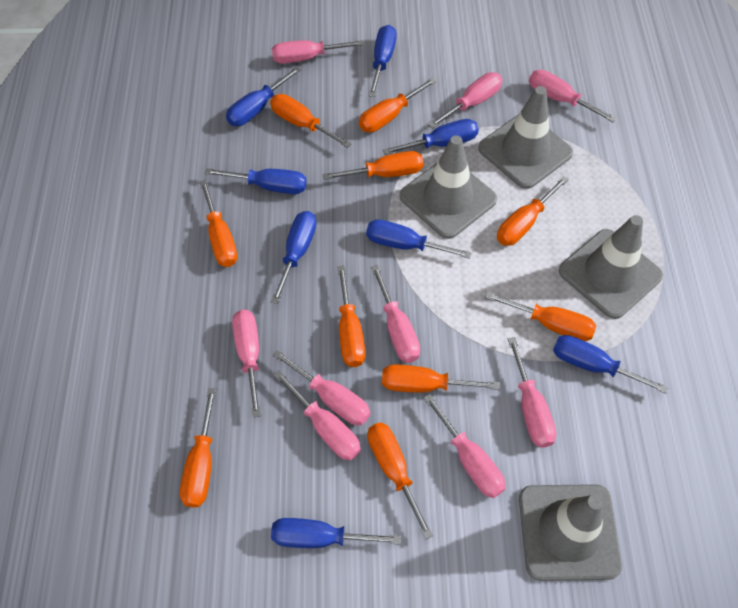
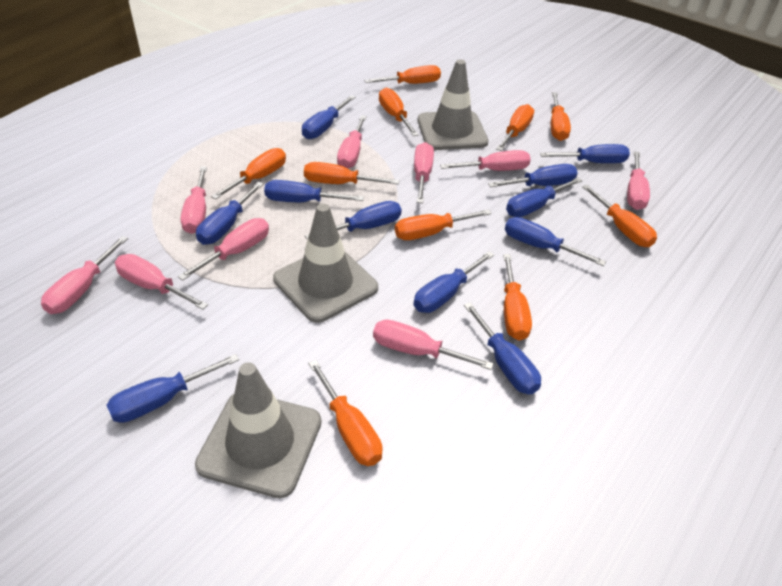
blue screwdriver: [205,168,307,194] [226,66,301,126] [271,211,316,304] [271,518,401,548] [366,219,472,259] [368,25,397,97] [383,119,479,155] [553,335,669,394] = 8 -> [107,354,239,423] [196,182,264,245] [264,180,364,202] [302,95,355,139] [305,201,401,240] [414,251,494,313] [464,302,541,394] [488,164,578,188] [505,217,606,266] [506,178,582,217] [540,144,630,163] = 11
grey traffic cone: [400,135,497,239] [478,86,573,189] [519,484,622,581] [559,215,663,319] = 4 -> [195,362,321,498] [273,203,378,323] [417,59,488,150] = 3

